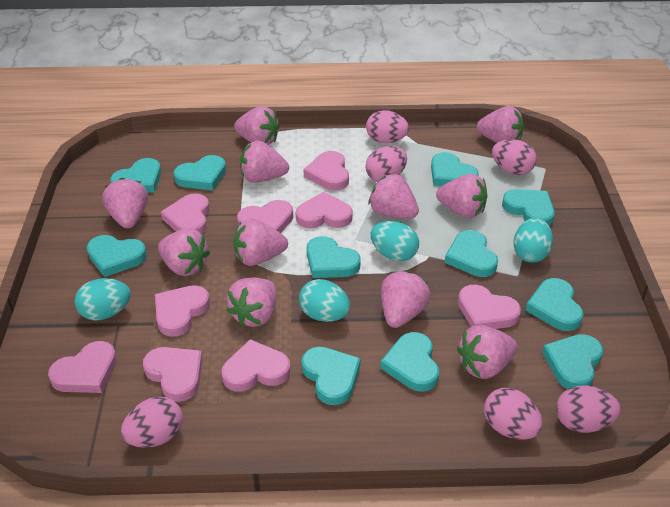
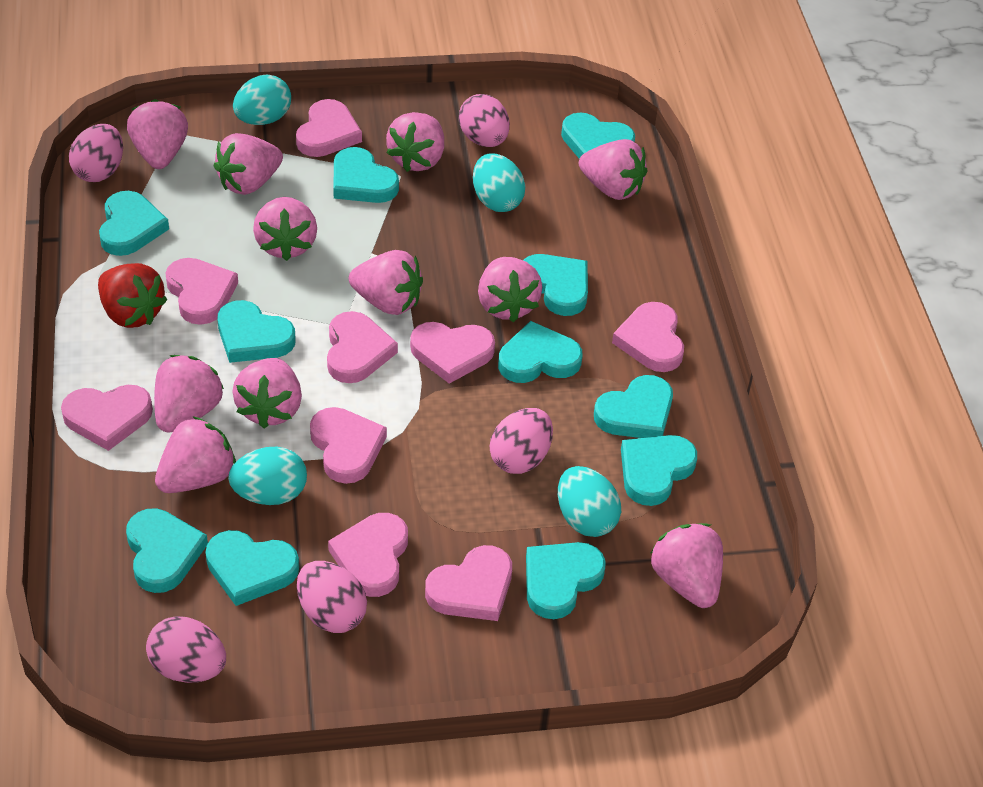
pink egg: [121,397,183,448] [365,146,407,182] [366,110,409,143] [484,388,543,440] [492,139,537,175] [556,386,621,433] = 6 -> [69,124,123,182] [146,616,226,683] [297,561,367,633] [459,94,510,147] [490,408,553,474] = 5
red strawberry: none = 0 -> [98,263,167,328] = 1

